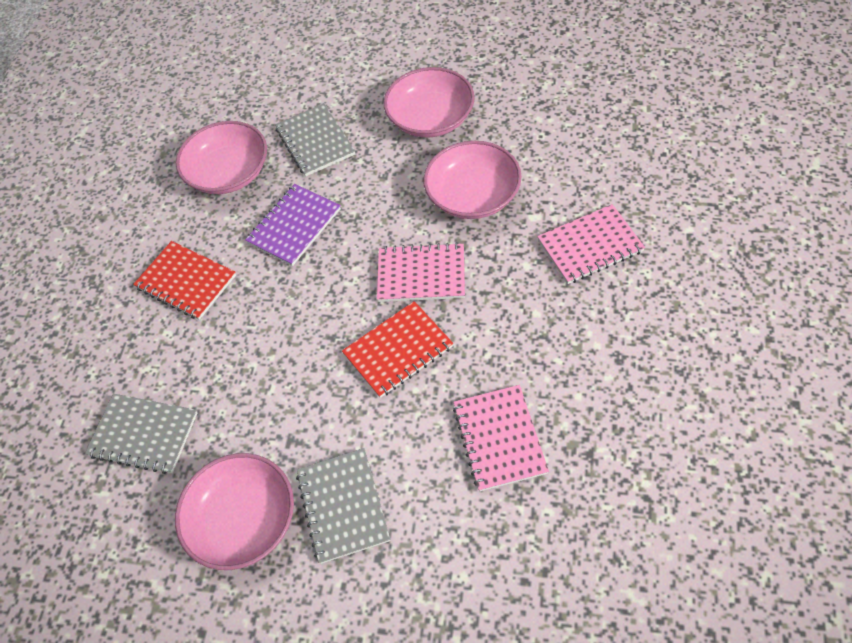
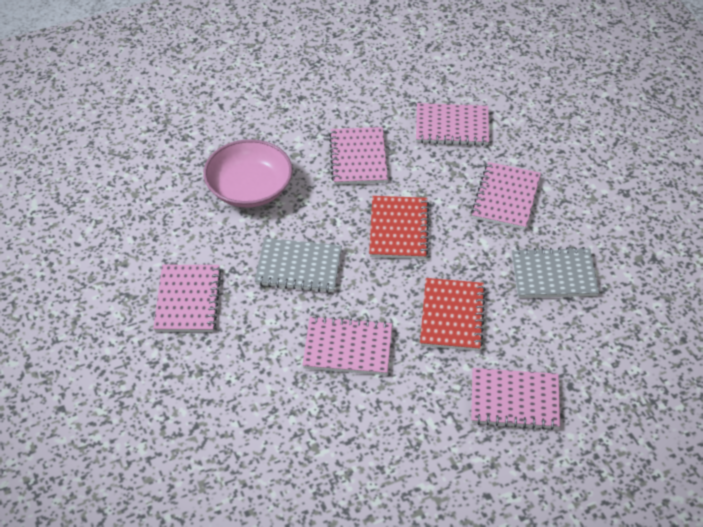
grey notebook: [85,394,197,474] [275,103,355,176] [296,448,390,564] = 3 -> [254,238,342,293] [512,247,599,298] = 2
pink bowl: [175,453,294,570] [176,121,267,194] [384,67,475,138] [423,141,522,219] = 4 -> [203,139,293,208] = 1
pink notebook: [377,242,465,302] [453,385,549,491] [537,204,645,284] = 3 -> [153,265,222,332] [302,316,392,375] [329,127,388,185] [416,103,489,146] [471,162,541,230] [471,368,560,430] = 6
purple notebook: [245,184,341,266] = 1 -> none = 0

